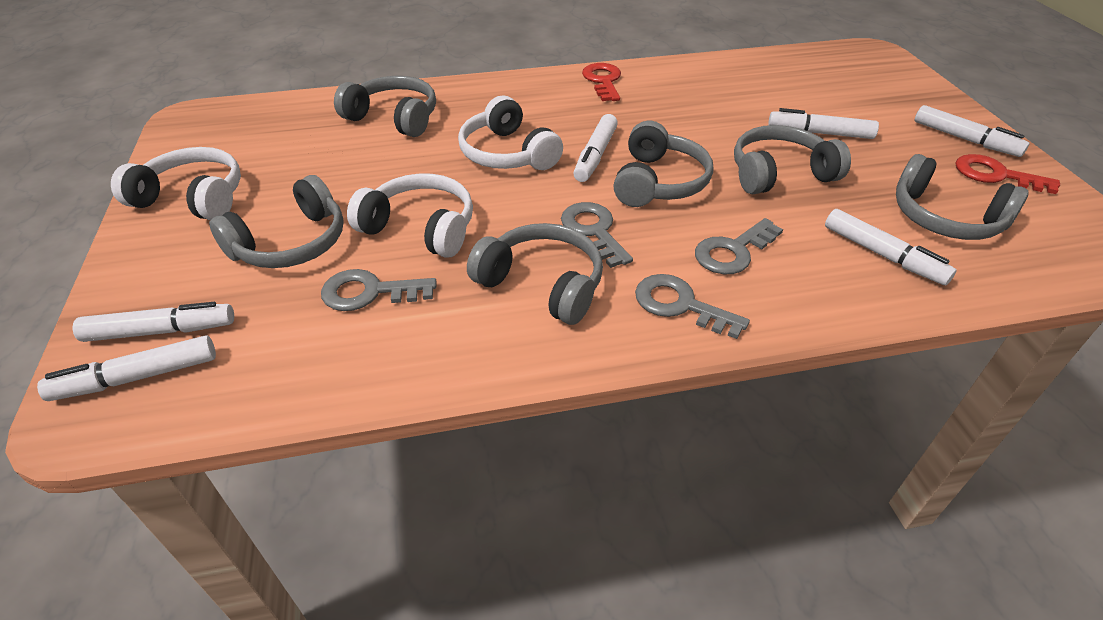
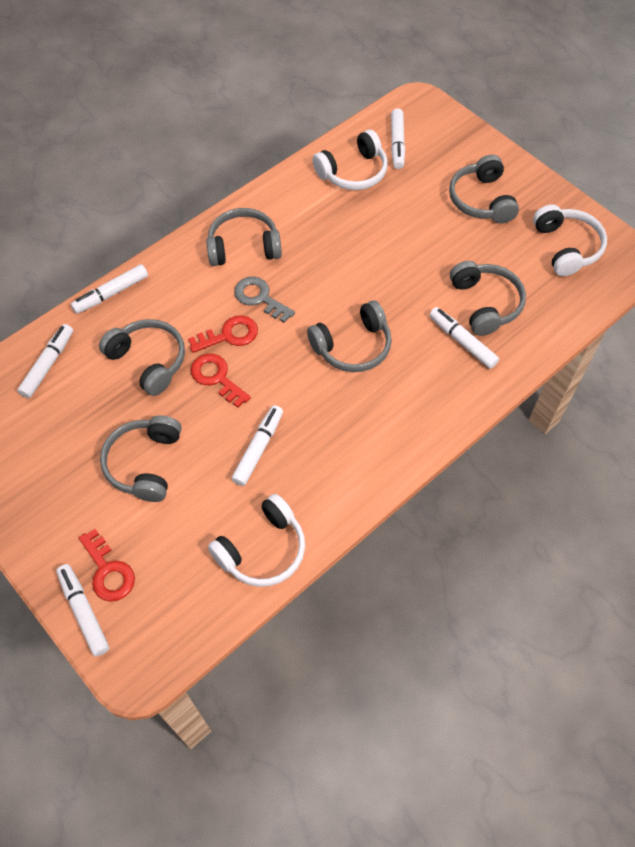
grey key: [321,269,437,311] [561,202,633,268] [635,274,750,339] [695,218,783,274] = 4 -> [234,277,295,323] = 1
red key: [582,63,621,101] [955,154,1060,194] = 2 -> [79,529,135,602] [188,315,258,353] [191,354,251,408] = 3

